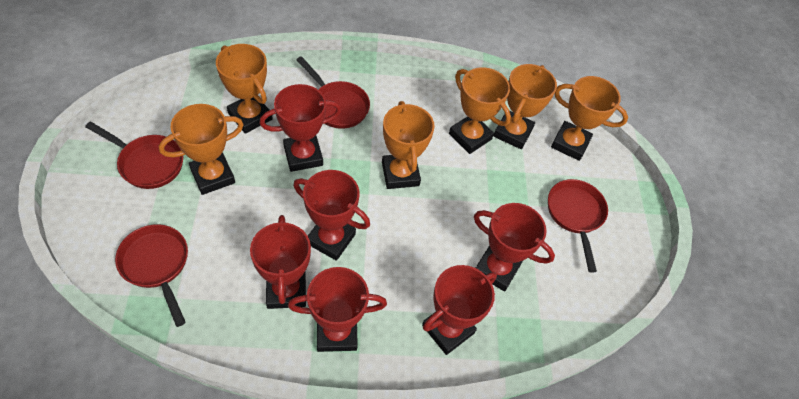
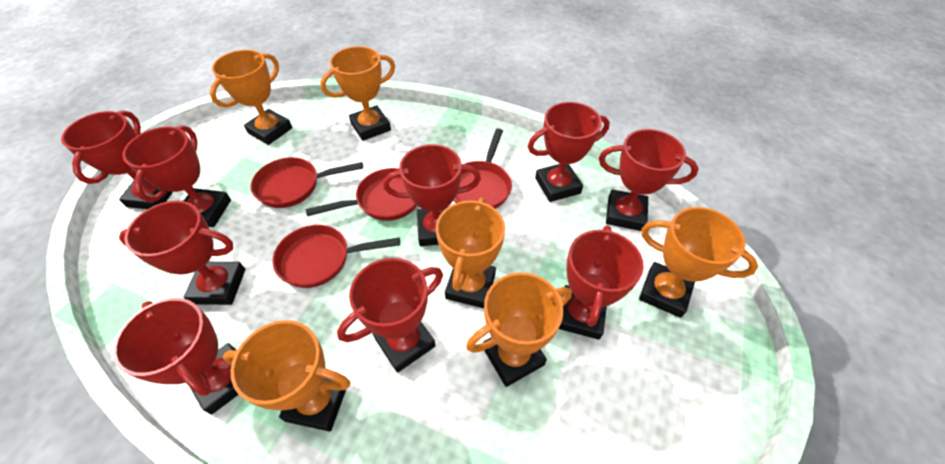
red trophy: [250,215,311,309] [260,84,341,172] [288,267,387,352] [293,170,370,261] [422,265,497,355] [474,203,555,291] = 6 -> [61,110,173,209] [113,298,238,415] [119,201,245,305] [122,125,231,227] [337,258,443,373] [383,144,481,246] [528,102,610,202] [558,226,644,340] [599,129,699,231] = 9

